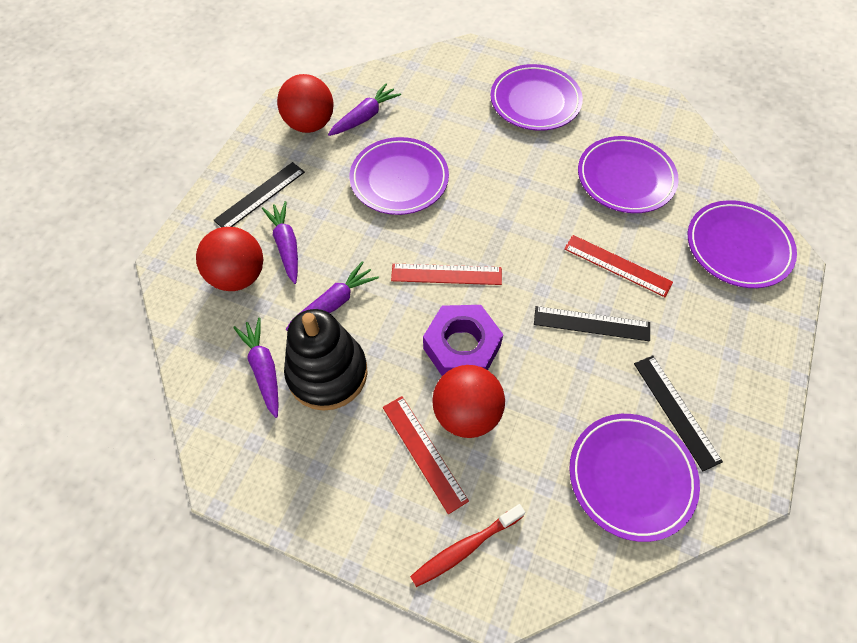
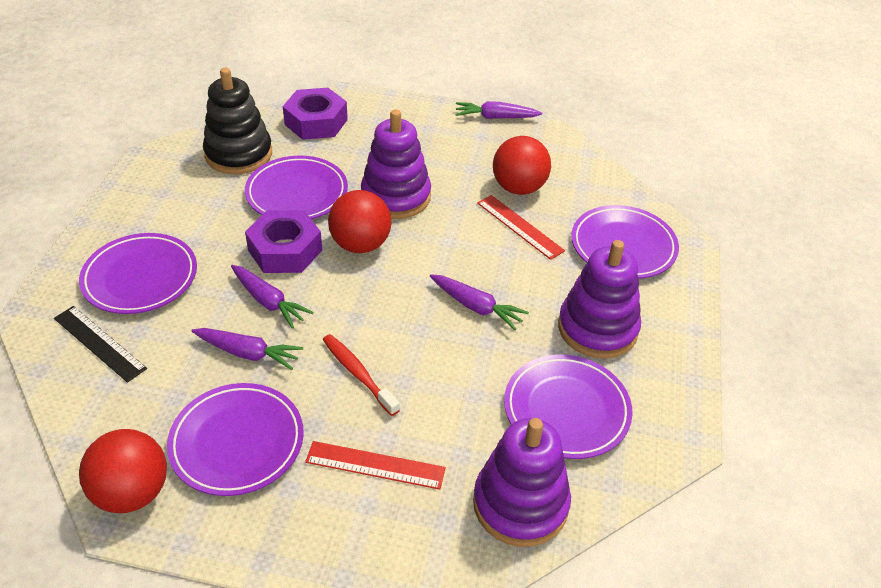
black ruler: [214,162,305,227] [534,306,650,341] [634,355,723,471] = 3 -> [54,306,147,383] = 1
purple nut: [423,305,503,376] = 1 -> [245,210,322,273] [283,88,348,140] = 2
purple stacking toy: none = 0 -> [361,109,431,219] [473,418,571,547] [558,240,641,359] = 3
red ruler: [383,396,469,514] [391,263,502,285] [564,235,673,297] = 3 -> [305,441,446,490] [477,195,565,260] = 2

